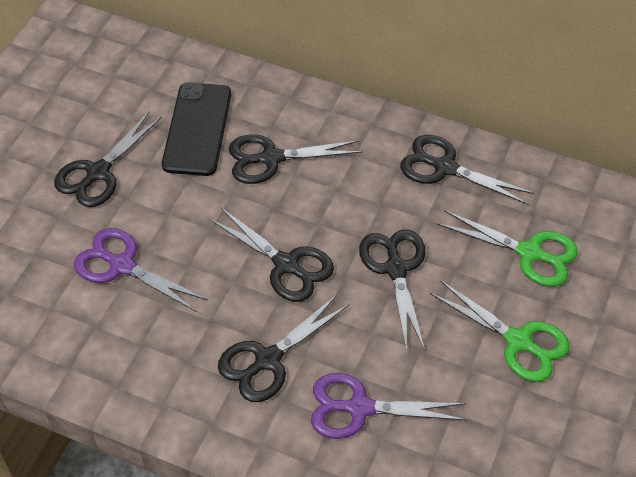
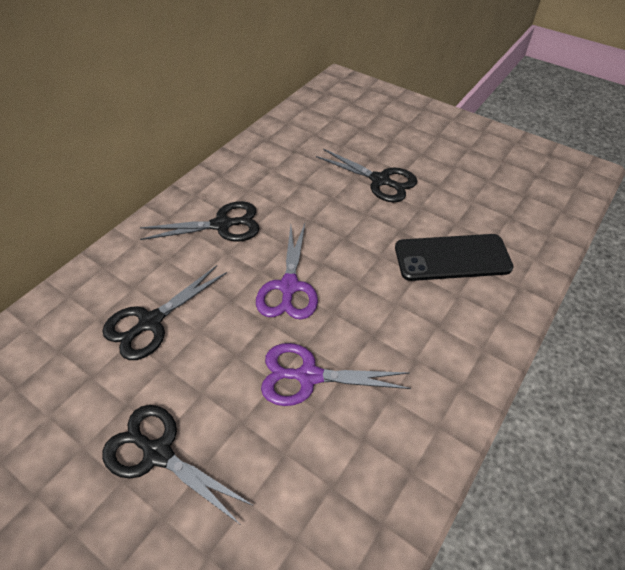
black scissors: [54,111,162,207] [209,208,334,302] [218,295,349,402] [229,134,362,184] [359,229,426,351] [400,135,534,204] = 6 -> [102,265,227,360] [102,405,254,524] [140,201,259,242] [316,149,417,203] = 4
green scissors: [430,280,570,382] [437,210,578,287] = 2 -> none = 0

